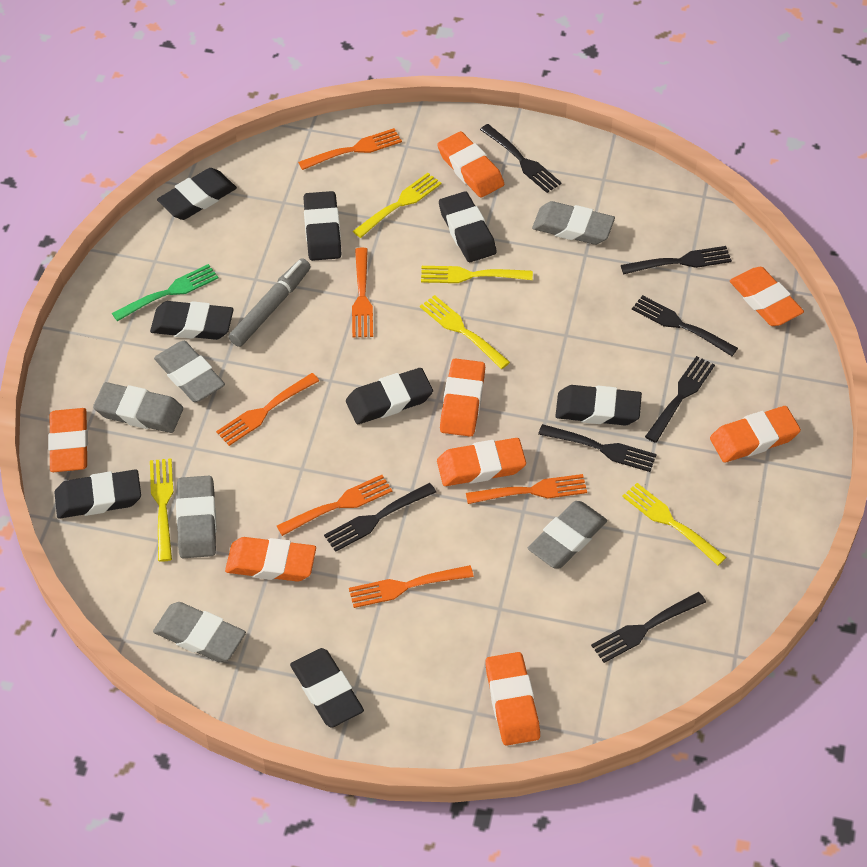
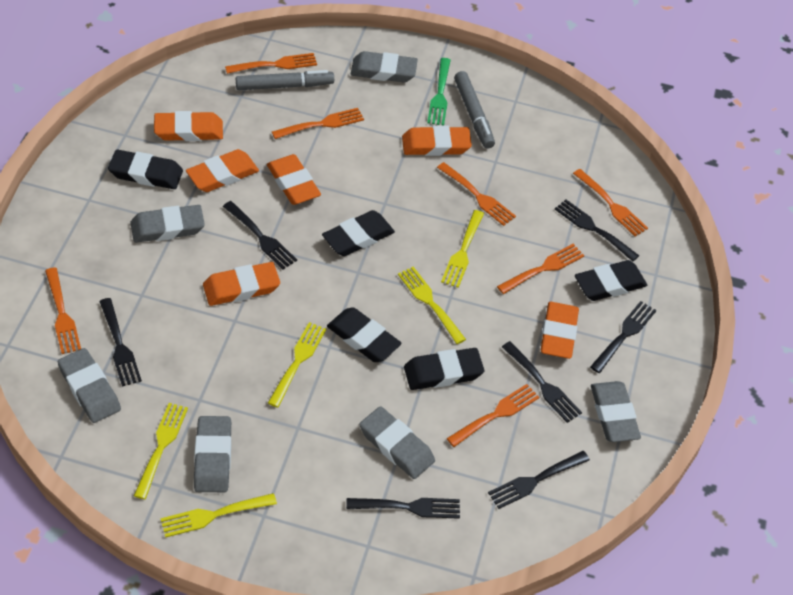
black eraser: [54,470,141,518] [150,301,234,340] [157,168,237,220] [290,648,364,728] [303,191,342,261] [346,368,433,424] [439,191,497,262] [555,385,642,426] = 8 -> [108,150,183,189] [322,210,395,256] [327,307,402,362] [404,348,484,390] [575,260,647,301] = 5
grey marker: [229,259,311,347] = 1 -> [236,70,334,90] [454,71,495,149] = 2
orange eraser: [48,408,88,472] [225,537,316,582] [437,131,504,198] [437,438,526,486] [440,358,485,437] [485,652,540,746] [710,406,801,463] [730,267,804,326] = 8 -> [154,111,223,141] [186,149,259,192] [203,262,280,306] [267,154,321,205] [402,126,472,156] [541,302,579,359] = 6
orange fork: [216,373,319,446] [277,475,392,536] [298,128,402,170] [349,565,474,608] [352,248,373,337] [466,474,587,504] = 6 -> [45,268,81,354] [225,53,317,74] [272,108,364,139] [437,162,516,226] [447,384,539,447] [497,244,585,294] [573,169,648,237] = 7

